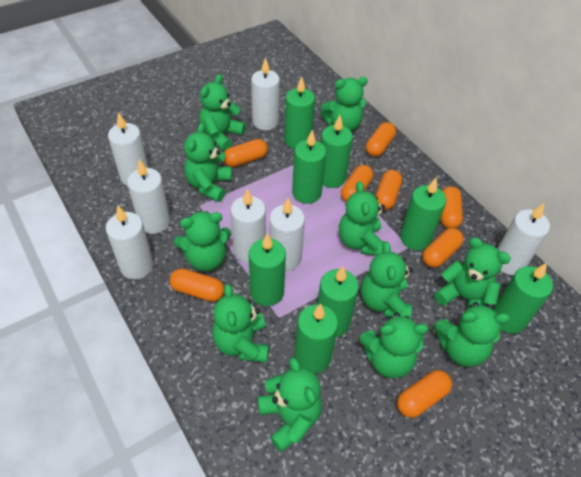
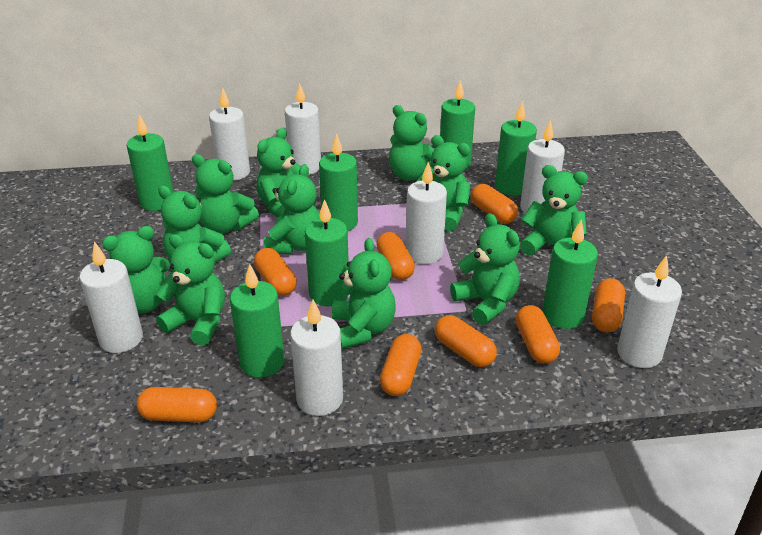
green candle: [249,233,286,306] [284,76,315,149] [292,130,326,204] [295,304,338,374] [317,266,359,337] [321,115,353,188] [400,178,446,250] [493,263,553,334] = 8 -> [126,114,174,211] [230,264,284,378] [305,199,349,306] [319,134,358,231] [440,80,475,170] [495,101,537,196] [543,220,598,329] = 7

